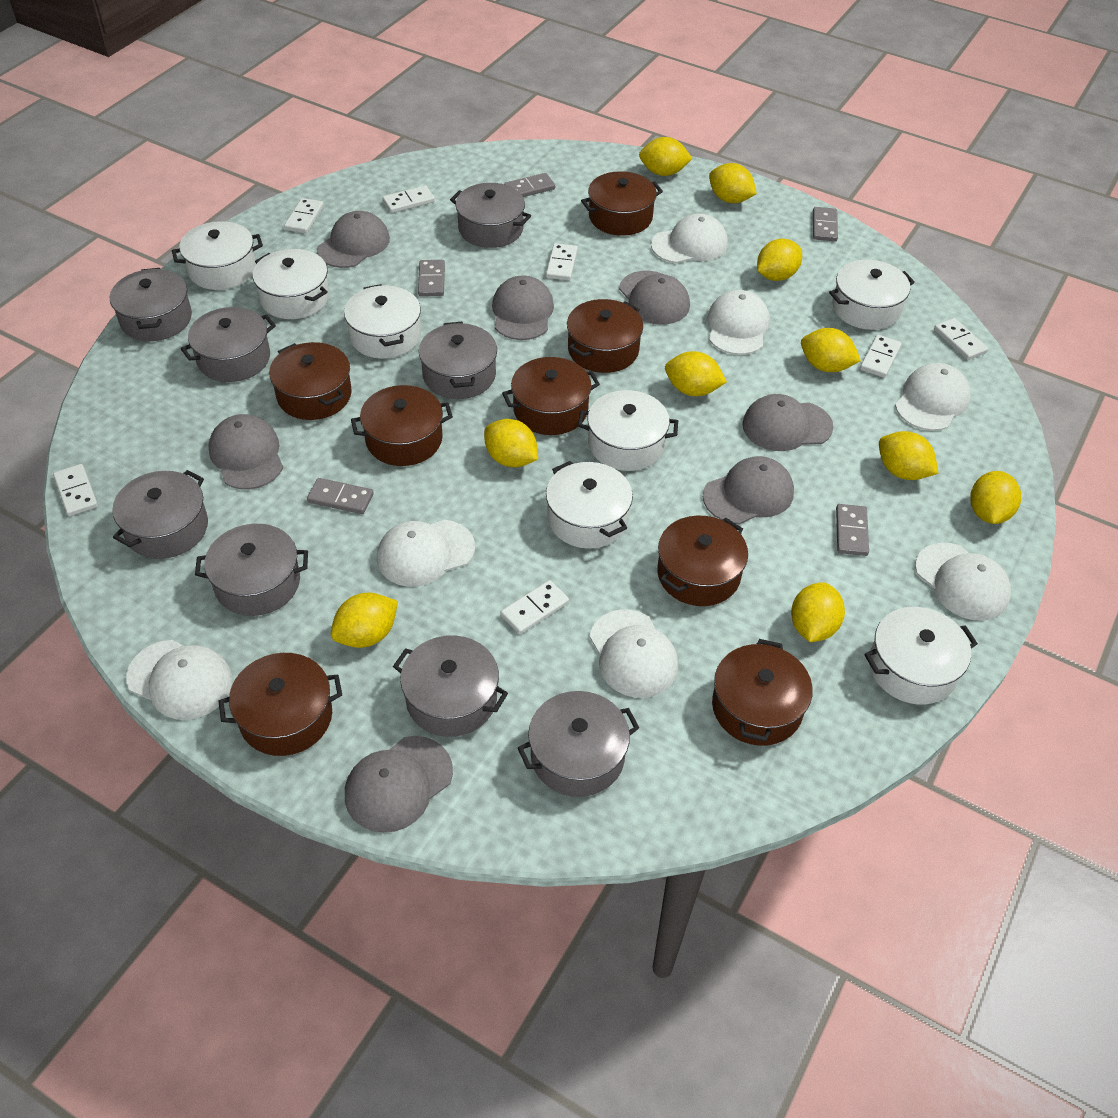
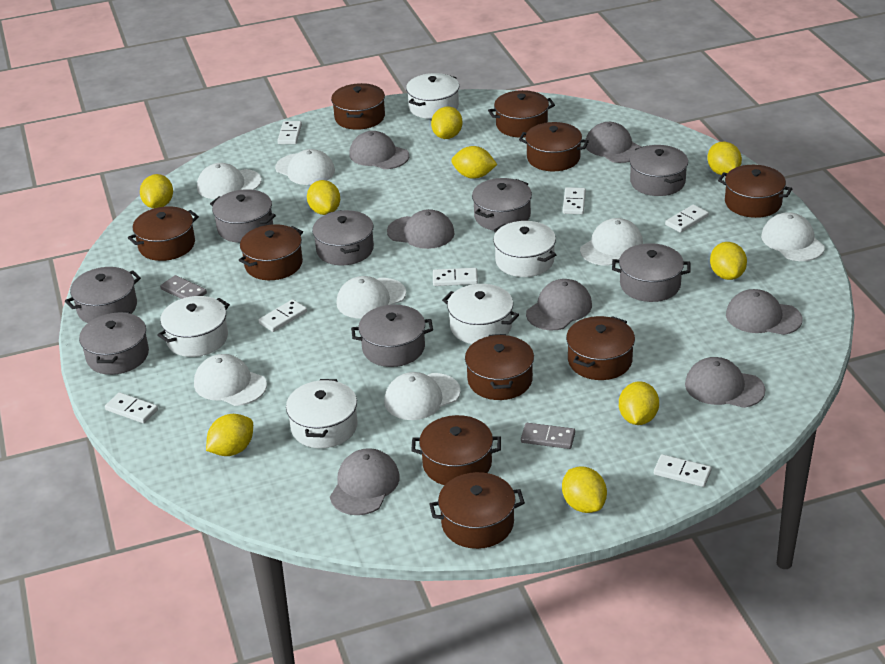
brown pot: [218,653,342,756] [269,342,352,420] [351,385,453,466] [502,357,600,435] [567,299,643,373] [581,171,663,236] [657,515,748,606] [712,639,813,746] = 8 -> [128,206,199,261] [239,224,303,280] [331,83,385,130] [411,415,501,485] [429,472,525,549] [465,334,534,400] [488,90,555,137] [519,122,589,171] [566,316,635,380] [718,165,792,218] = 10
grey domino: [307,478,374,514] [418,260,445,296] [504,173,555,197] [813,207,838,241] [836,504,869,556] = 5 -> [160,275,207,299] [521,423,575,449] = 2
white pot: [172,221,263,290] [253,249,329,319] [344,284,421,359] [546,461,633,549] [578,390,678,471] [829,260,915,330] [864,607,978,705] = 7 -> [157,296,230,357] [286,379,358,448] [406,73,459,119] [442,284,519,344] [493,221,556,277] = 5
yellow lemon: [331,593,398,648] [484,419,538,467] [639,137,693,176] [665,351,727,396] [709,163,757,203] [757,239,802,281] [791,583,845,642] [801,328,861,372] [879,431,939,480] [970,471,1021,524] = 10 -> [140,174,173,208] [206,414,253,456] [307,180,340,215] [431,107,463,139] [451,146,497,179] [562,467,607,513] [619,381,659,425] [707,142,742,175] [710,242,747,280] = 9

